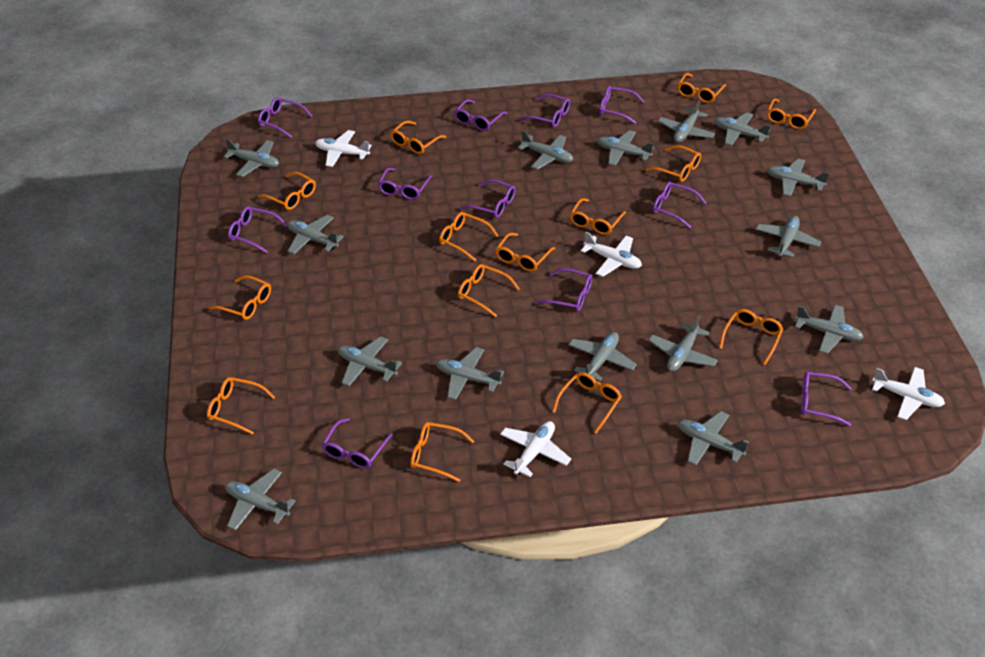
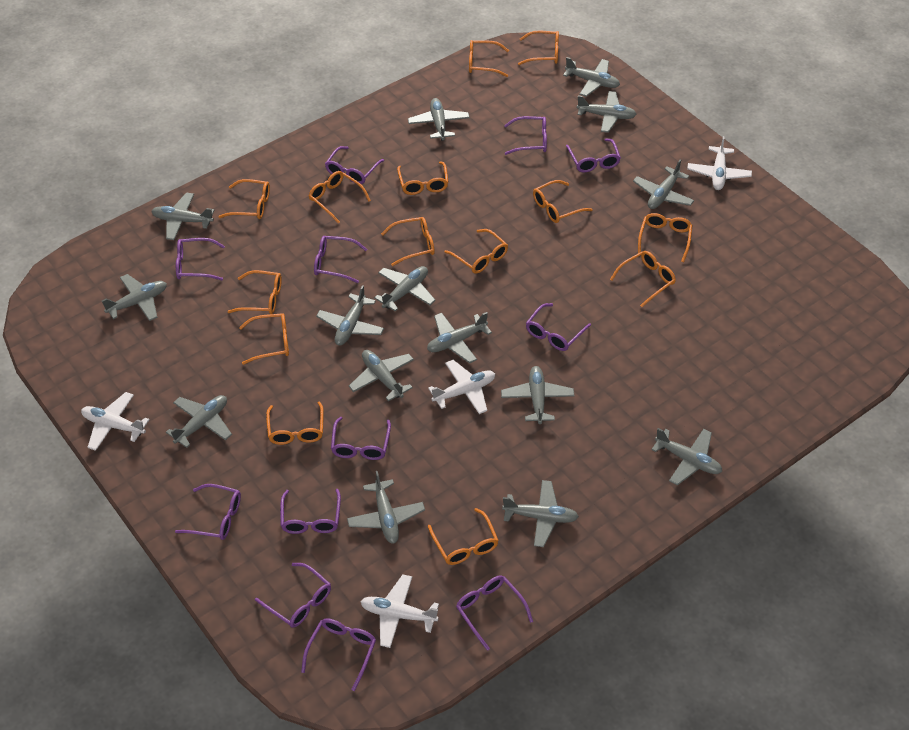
purple glasses: [228,206,287,253] [258,97,312,138] [322,418,393,469] [378,168,432,200] [454,99,507,131] [460,179,516,218] [519,94,570,127] [535,268,592,312] [599,86,644,124] [653,181,706,228] [801,372,852,426] = 11 -> [175,484,241,540] [176,238,225,280] [255,563,331,628] [280,489,341,534] [301,618,376,691] [314,236,367,283] [325,146,384,184] [331,417,391,460] [456,575,533,651] [504,116,547,155] [526,303,591,351] [566,138,621,172] = 12

